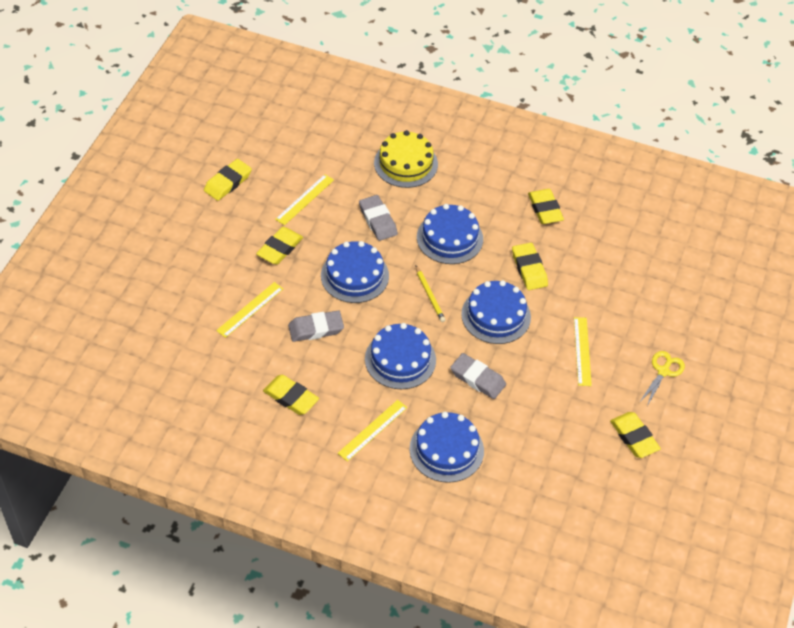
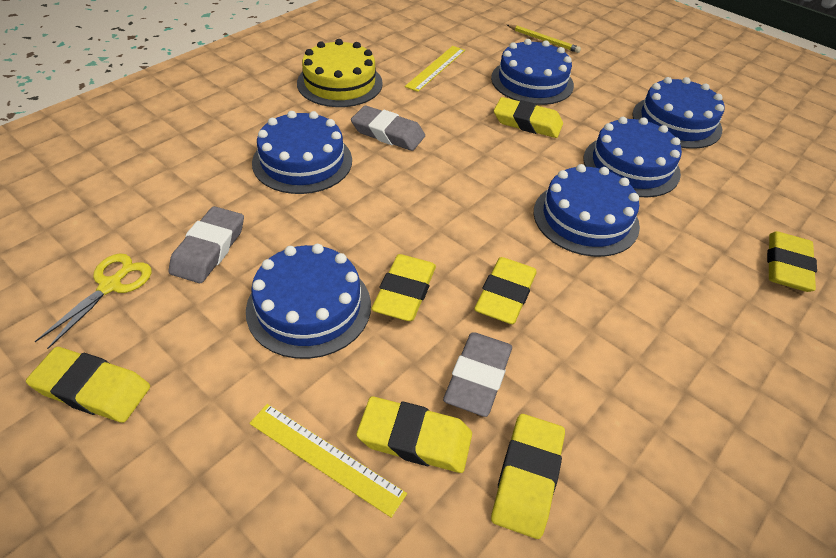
blue cake: [321,241,389,303] [365,323,436,389] [409,412,484,483] [417,204,483,264] [461,280,531,344] = 5 -> [246,244,371,359] [252,111,352,194] [491,39,574,105] [534,164,640,257] [583,117,682,197] [632,77,724,149] = 6
yellow eraser: [204,159,252,201] [256,227,303,265] [263,375,319,415] [512,243,548,290] [528,189,564,224] [610,412,661,458] = 6 -> [26,347,150,423] [357,396,472,473] [371,254,436,321] [474,257,537,324] [491,414,565,539] [494,97,563,138] [767,231,817,292] = 7
yellow ruler: [216,282,283,338] [275,174,334,225] [338,400,408,462] [574,317,592,386] = 4 -> [249,404,407,518] [405,46,465,92] = 2

